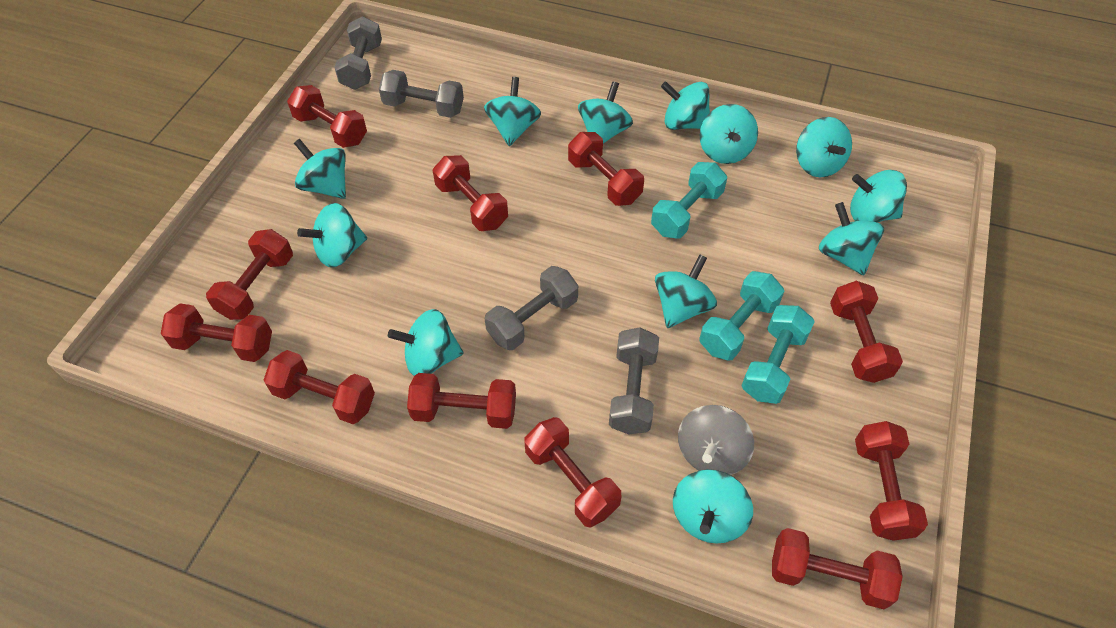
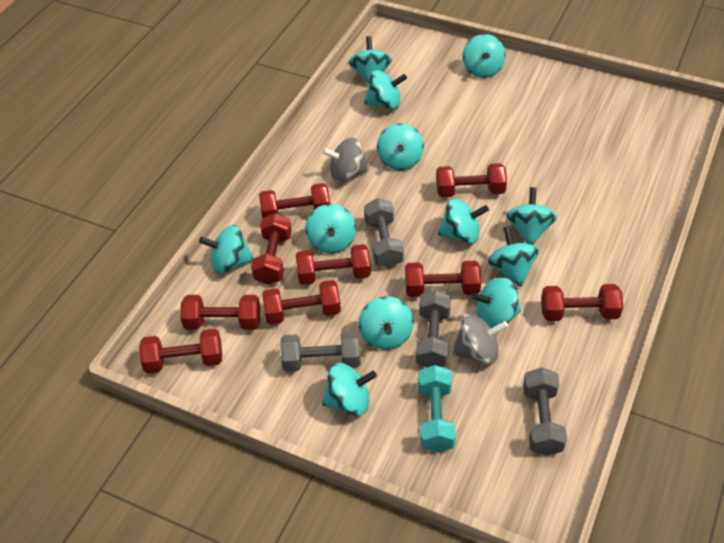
grey spinning top: [678,405,754,475] = 1 -> [322,138,369,182] [452,314,508,364] = 2
red dumbbell: [161,303,272,362] [206,229,293,320] [264,350,375,424] [287,85,367,148] [407,373,516,429] [433,155,508,231] [524,417,622,528] [568,132,644,206] [772,528,903,609] [830,281,903,383] [855,421,928,541] = 11 -> [139,329,222,373] [180,295,260,330] [251,213,292,285] [259,183,330,218] [262,280,341,324] [296,244,371,285] [405,261,481,297] [436,163,507,197] [541,284,623,321] = 9
turquoise dumbbell: [651,162,727,238] [699,271,784,360] [741,305,815,404] = 3 -> [418,365,456,453] = 1

